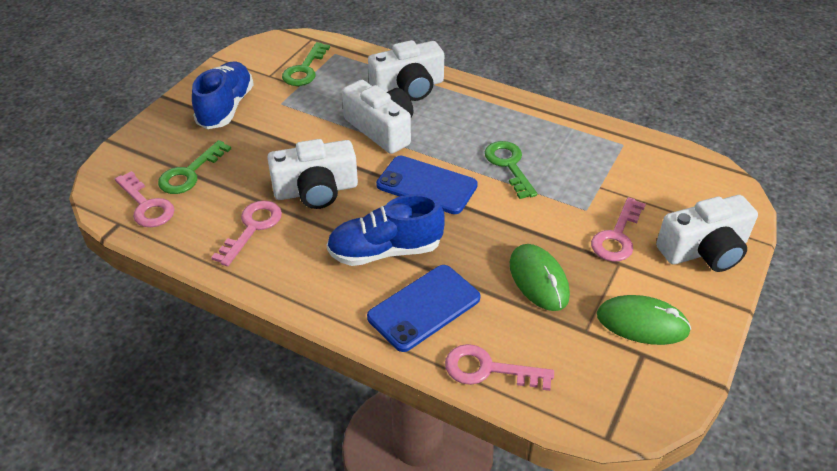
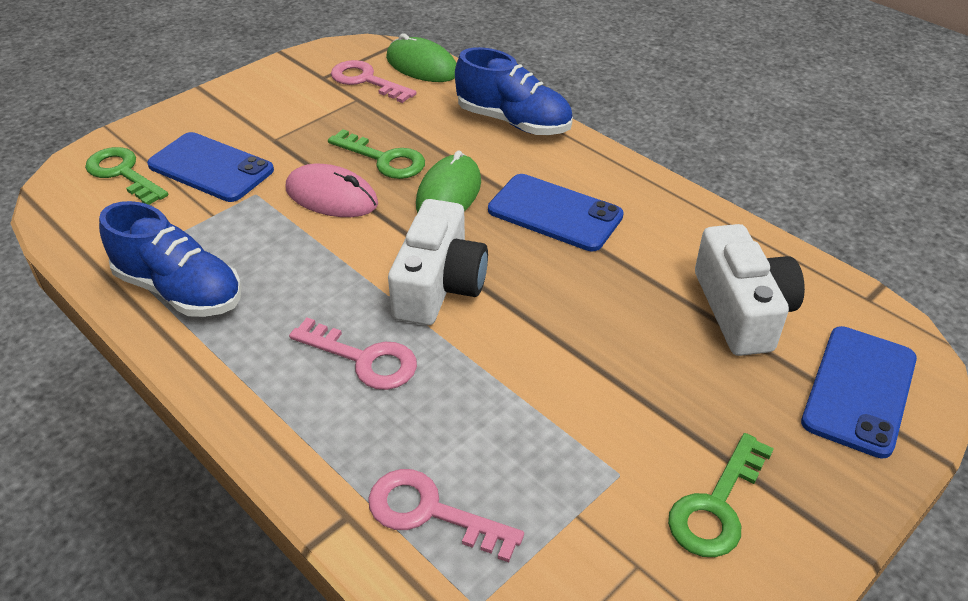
blue phone: [367,265,480,352] [376,156,478,214] = 2 -> [147,132,274,202] [488,174,624,251] [801,326,917,459] = 3
pink key: [115,171,175,227] [211,200,282,266] [445,344,554,391] [591,197,646,262] = 4 -> [289,318,417,390] [331,60,417,103] [368,469,524,562] = 3
pink mouse: none = 0 -> [286,164,378,217] = 1
white camera: [267,139,358,209] [342,80,414,154] [368,40,444,101] [656,195,758,272] = 4 -> [388,199,488,325] [695,224,805,356] = 2

